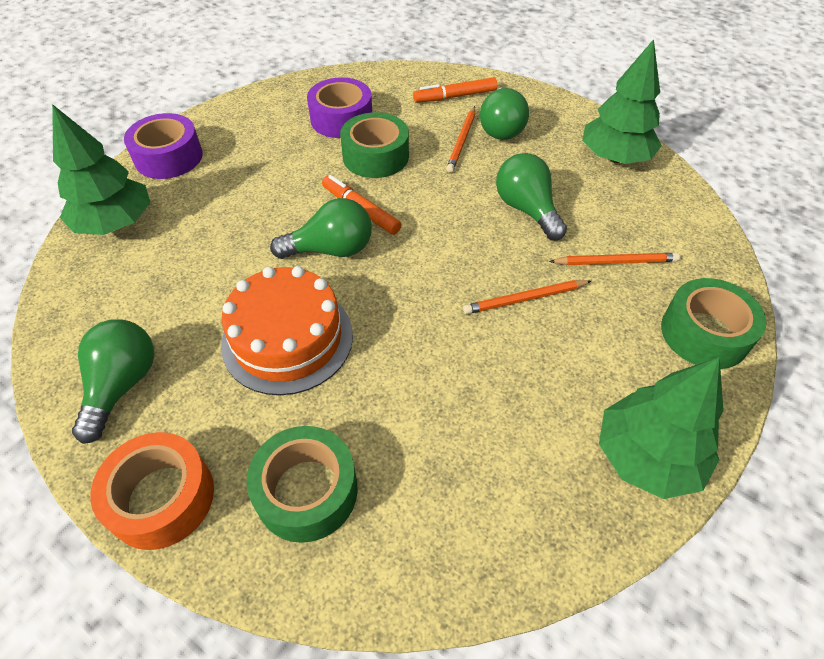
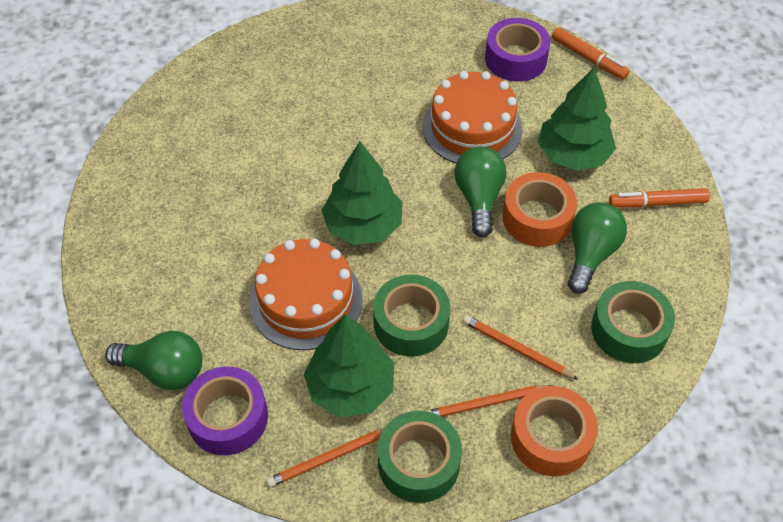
green light bulb: [72,319,154,444] [270,198,372,259] [480,87,529,140] [496,153,567,240] = 4 -> [105,331,203,390] [455,147,506,237] [568,202,627,294] = 3
orange cake: [221,266,353,395] = 1 -> [249,238,363,350] [422,71,523,163] = 2
orange tape: [90,432,214,550] = 1 -> [502,172,577,247] [511,386,598,476] = 2

